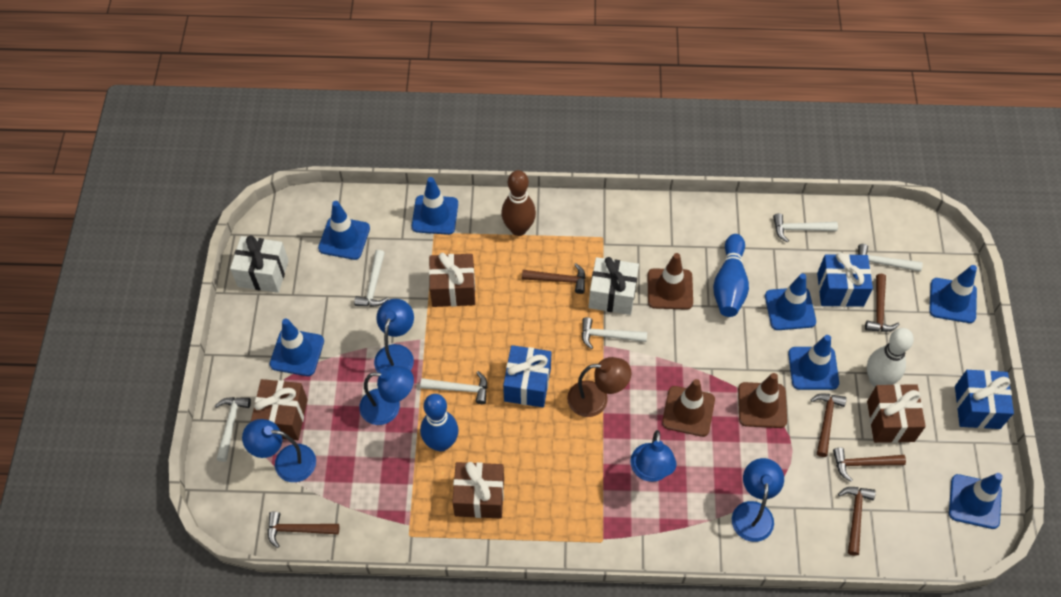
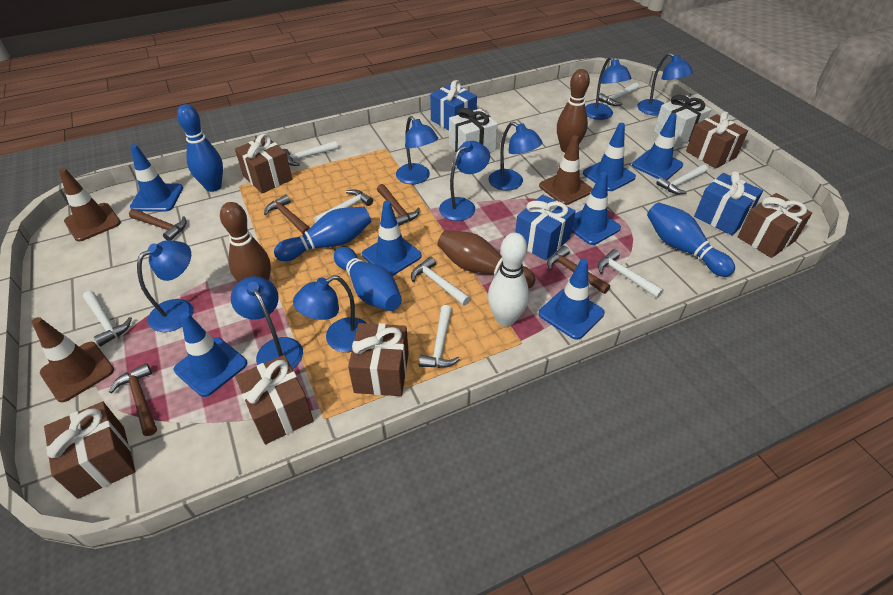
blue bowling pin: [420,394,458,452] [713,234,749,317] = 2 -> [177,104,223,192] [274,207,371,261] [334,247,402,311] [647,202,735,277] = 4
blue lamp: [242,419,316,482] [359,366,414,425] [374,299,414,373] [630,430,677,482] [732,458,784,542] = 5 -> [137,240,193,332] [231,276,303,369] [293,275,366,352] [396,116,438,184] [439,141,490,221] [489,122,543,191] [585,57,632,120] [637,53,693,116] = 8
brown bowling pin: [501,170,536,236] = 1 -> [220,202,271,283] [437,230,536,288] [557,69,590,152] = 3
brown gift: [251,379,308,440] [429,253,475,307] [452,462,504,519] [867,384,926,443] = 4 -> [44,402,135,499] [235,134,292,193] [235,355,314,444] [348,323,409,396] [686,112,748,169] [737,193,812,258] = 6
brown hammer: [268,511,339,548] [522,263,586,294] [811,393,847,457] [833,447,906,482] [838,487,876,556] [865,274,899,332] = 6 -> [109,363,157,436] [129,209,187,240] [264,195,310,235] [377,184,420,226] [547,246,610,294] = 5
brown lamp: [567,357,631,417] = 1 -> none = 0
white hammer: [215,397,251,462] [354,250,388,307] [420,371,487,404] [582,317,647,349] [773,213,838,242] [858,244,923,272] = 6 -> [83,291,132,347] [283,141,338,166] [314,189,373,223] [411,256,471,306] [419,305,460,368] [598,249,664,298] [599,82,639,106] [656,164,708,194] = 8

